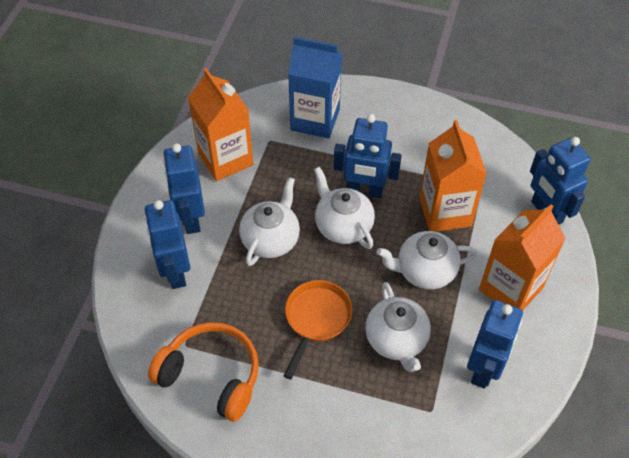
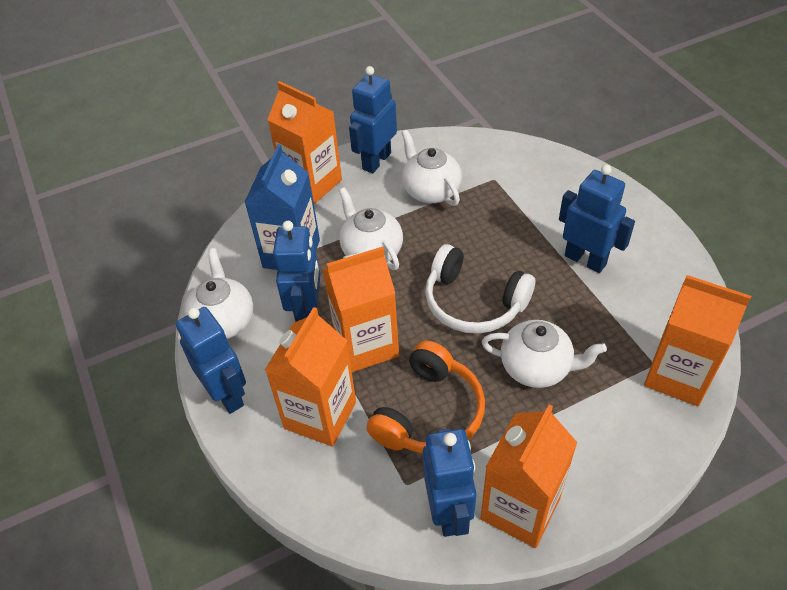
orange carton: [188,68,254,181] [419,120,487,232] [479,204,566,311] = 3 -> [265,307,356,447] [267,81,342,204] [323,247,399,372] [480,405,577,548] [644,275,751,406] = 5
orange pan: [284,280,352,379] = 1 -> none = 0
white headphones: none = 0 -> [425,244,535,334] = 1

